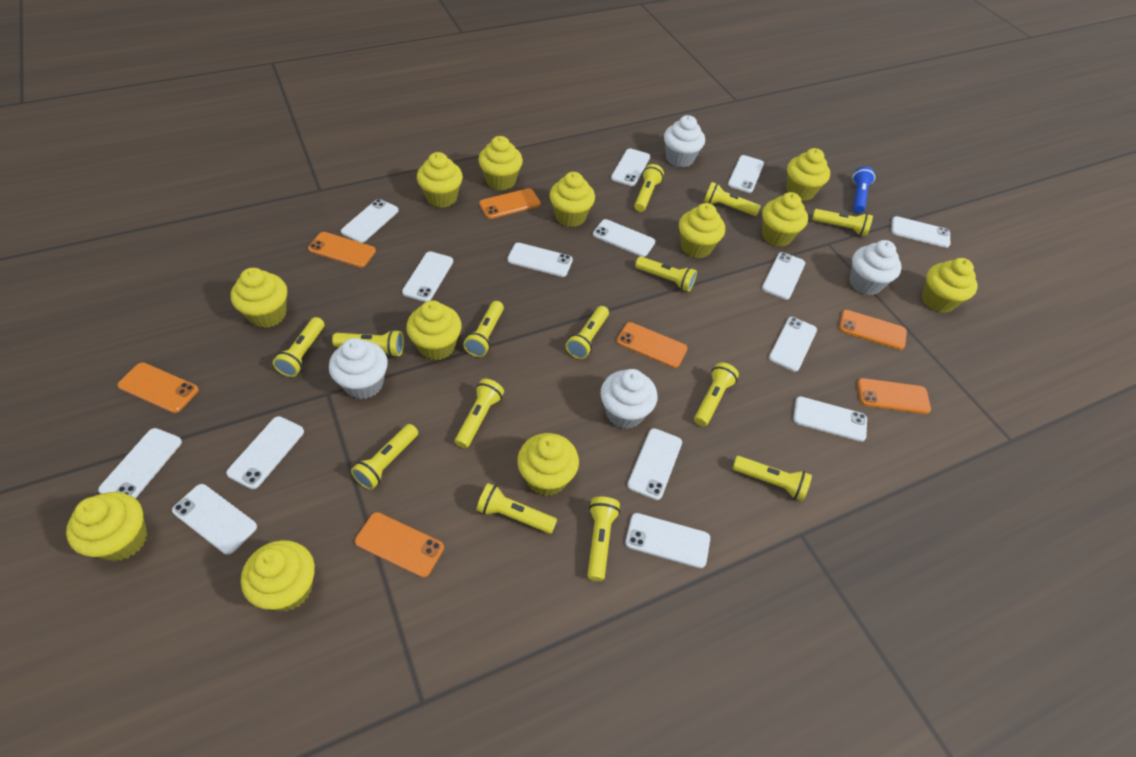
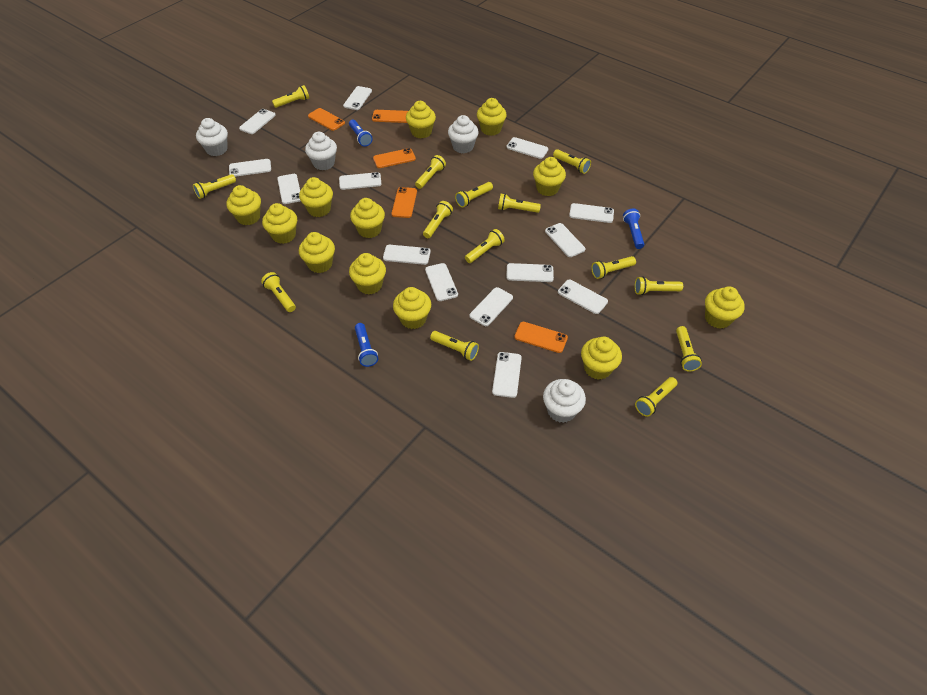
blue flashlight: [852,167,875,213] = 1 -> [349,120,373,146] [355,323,378,367] [623,209,644,249] = 3
orange phone: [117,363,199,413] [308,232,376,268] [355,512,444,578] [479,188,540,219] [617,322,688,368] [839,310,907,350] [857,378,931,414] = 7 -> [308,108,345,131] [372,110,408,123] [373,148,416,168] [392,187,417,218] [514,322,568,353] = 5
white phone: [98,428,182,499] [172,484,257,555] [226,416,304,489] [341,199,399,243] [402,251,453,302] [507,243,573,277] [593,219,655,257] [611,148,650,186] [625,513,710,568] [627,428,682,500] [728,155,764,193] [762,252,805,300] [769,317,817,372] [793,397,867,442] [891,216,950,248] = 15 -> [229,159,271,177] [239,109,276,134] [277,174,301,204] [339,172,382,190] [343,86,372,110] [383,245,431,265] [425,263,458,301] [470,287,513,326] [492,352,522,398] [506,263,554,282] [507,137,548,159] [545,223,585,257] [558,280,608,314] [569,203,614,223] = 14

